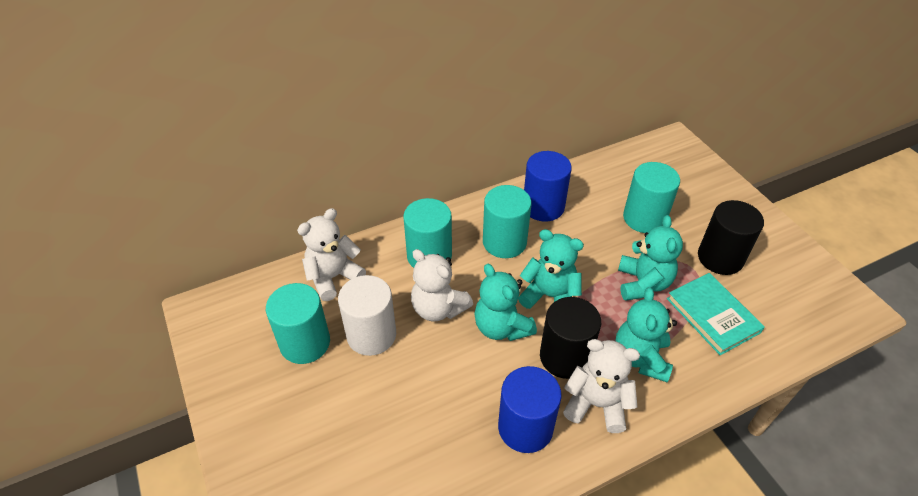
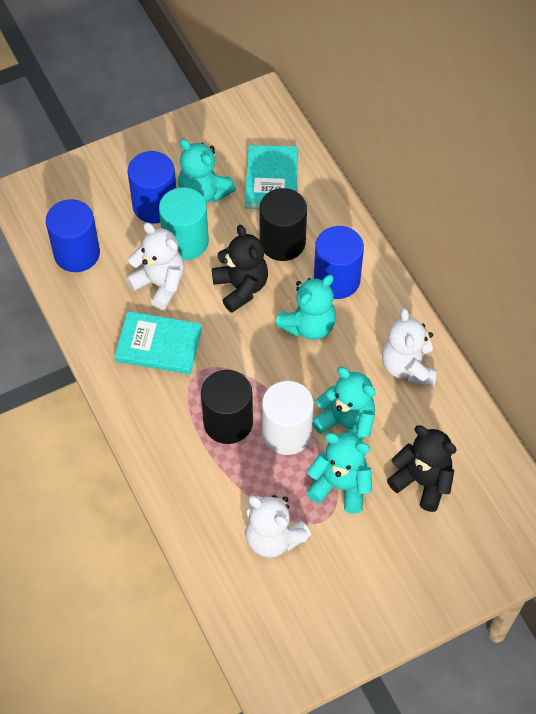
black teddy bear: none = 0 -> [212,225,268,313] [387,425,457,512] = 2
blue cylinder: [498,366,561,453] [524,151,572,222] = 2 -> [46,199,100,272] [127,151,176,223] [314,226,364,299] = 3
turquoise book: [667,273,765,355] = 1 -> [115,311,202,374] [245,145,298,209] = 2
turquoise cylinder: [266,283,330,364] [403,198,452,268] [483,185,531,258] [623,162,680,233] = 4 -> [159,187,209,260] = 1

